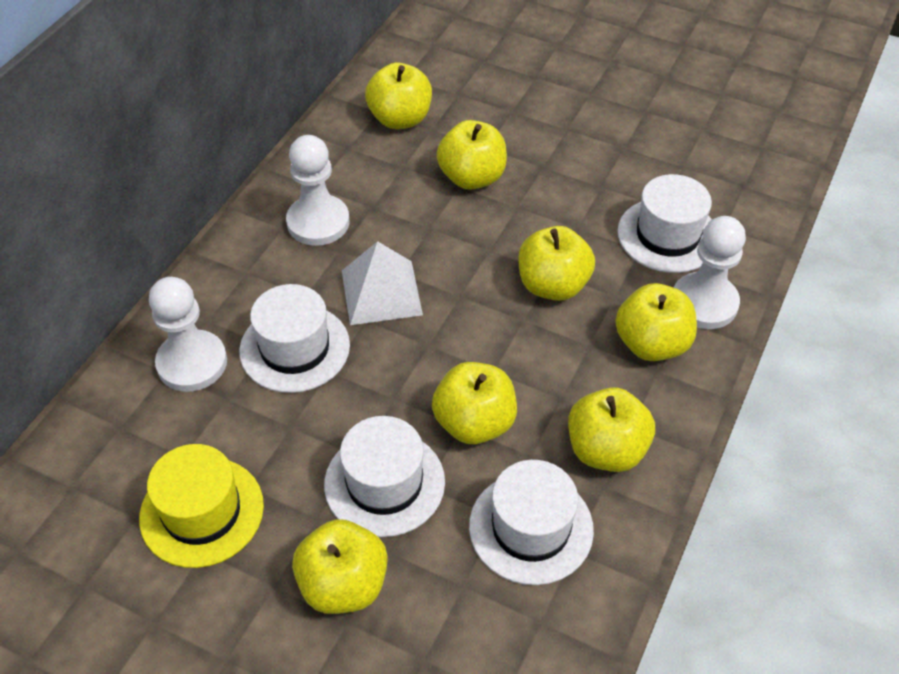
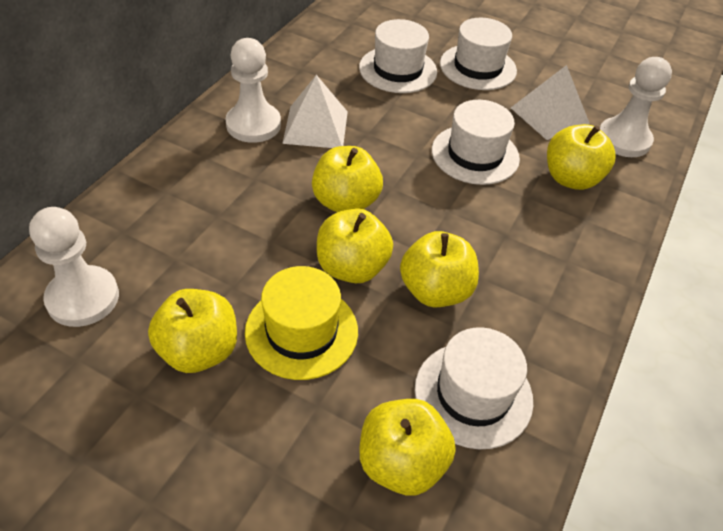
white pyramid: [342,241,423,325] = 1 -> [282,75,348,148] [511,65,590,140] = 2
yellow apple: [292,519,388,614] [365,62,432,129] [432,362,517,444] [437,120,507,190] [519,226,595,301] [568,387,655,472] [615,283,697,361] = 7 -> [148,289,237,373] [312,146,383,212] [317,208,393,283] [360,399,456,496] [400,231,479,308] [547,124,616,190] = 6

